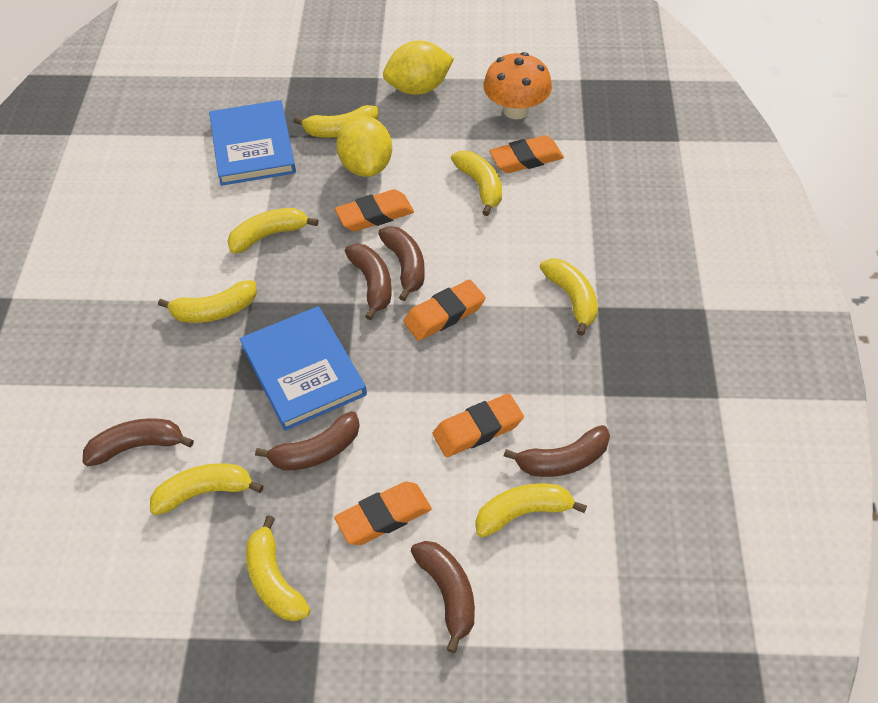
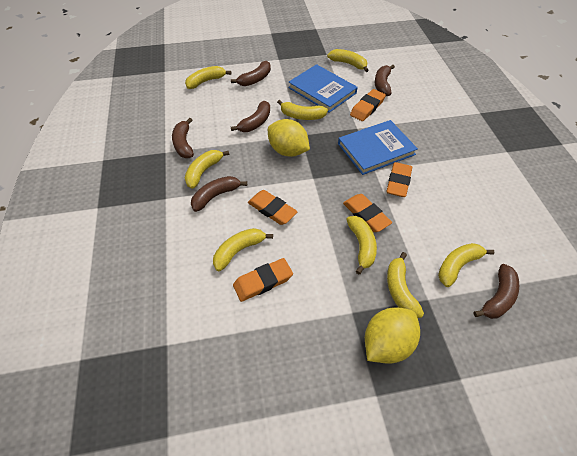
orange mushroom: [483,52,552,119] = 1 -> none = 0

